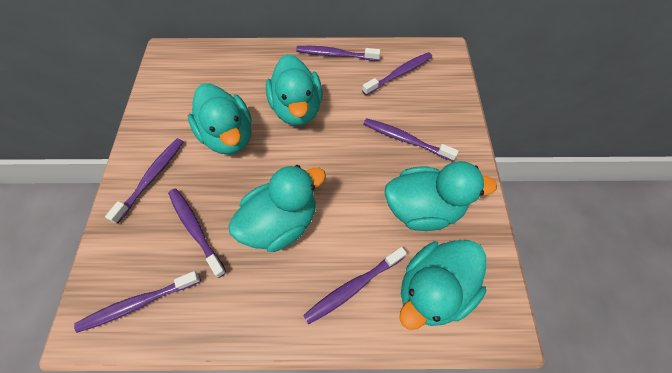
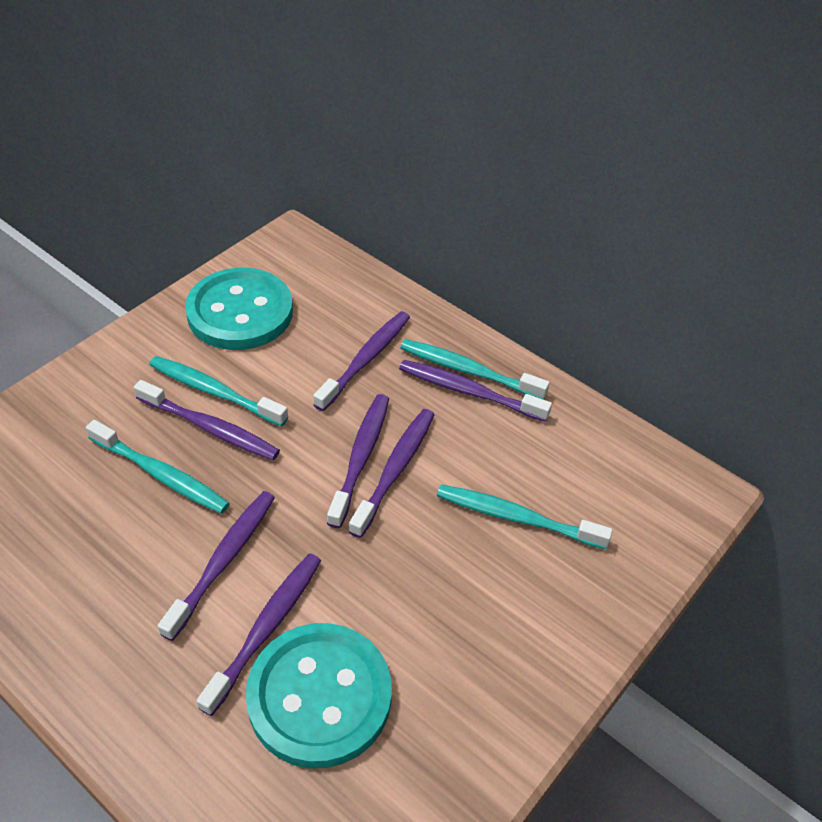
turquoise button: none = 0 -> [185,268,293,350] [246,623,392,769] = 2
turquoise duck: [188,84,252,154] [229,165,326,252] [266,54,323,126] [384,161,497,231] [399,240,486,330] = 5 -> none = 0
turquoise toothbrush: none = 0 -> [86,420,230,514] [149,356,288,426] [400,339,550,400] [437,484,613,549] = 4

